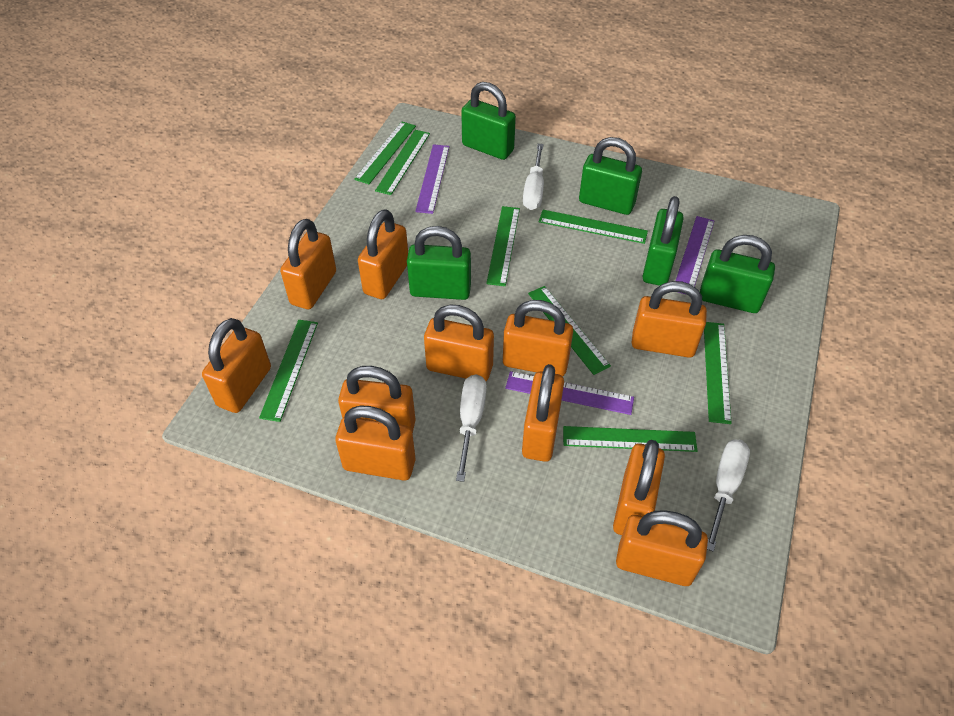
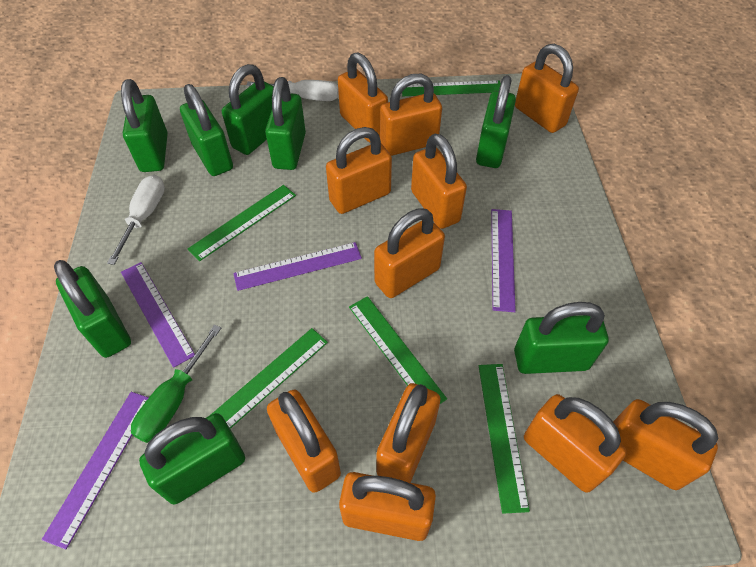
green padlock: [407,226,471,300] [461,82,516,160] [579,137,642,215] [642,196,684,286] [700,235,775,313] = 5 -> [54,260,131,358] [121,79,168,172] [139,413,245,504] [180,84,233,176] [222,64,274,155] [265,77,306,170] [476,75,516,168] [514,302,609,374] = 8
green ruler: [259,320,318,422] [354,122,416,184] [375,130,430,195] [486,206,520,286] [528,286,611,375] [539,210,648,244] [563,426,697,452] [704,322,732,424] = 8 -> [187,185,296,261] [211,328,328,429] [349,296,447,404] [402,80,501,96] [479,364,530,514] = 5
green screwdriver: none = 0 -> [131,325,221,443] = 1
purple ruler: [415,144,449,214] [505,371,634,415] [676,216,714,295] = 3 -> [42,392,149,550] [121,262,195,368] [233,242,362,291] [491,209,516,312] = 4
white screwdriver: [456,374,487,482] [523,144,544,210] [707,439,750,552] = 3 -> [107,175,165,265] [246,80,339,101] = 2

